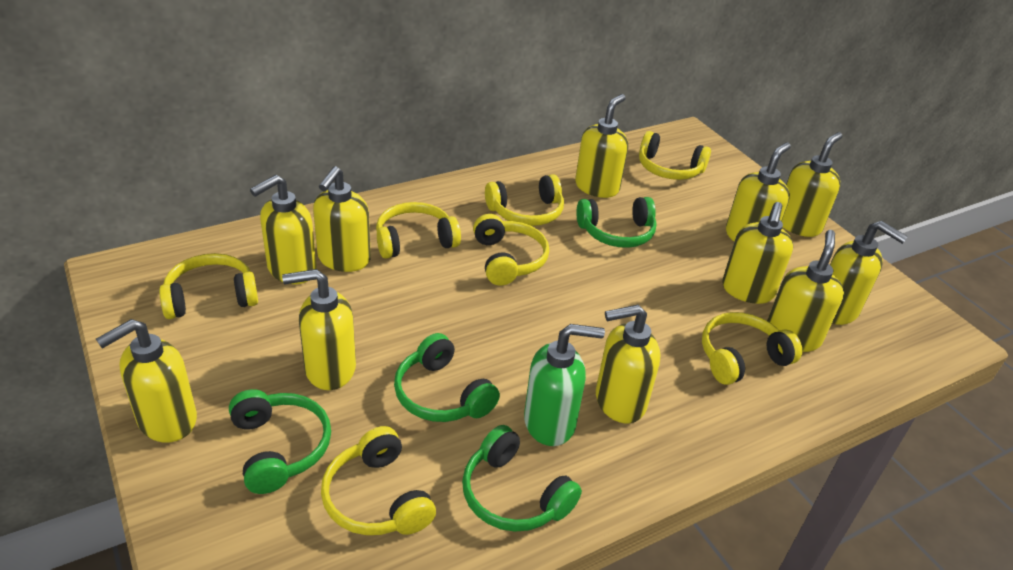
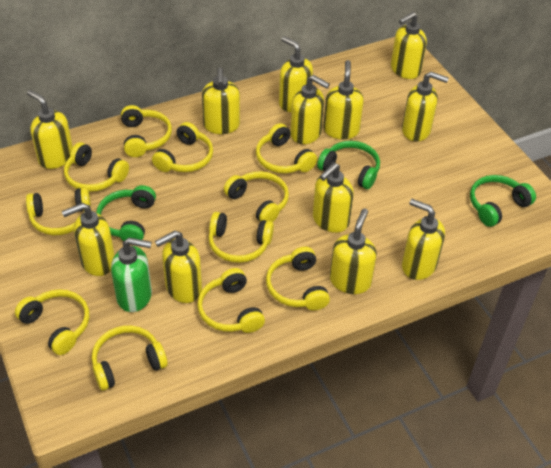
green headphones: [229,389,331,494] [394,333,500,422] [462,425,582,532] [576,197,657,248] = 4 -> [96,185,156,241] [317,141,380,189] [470,175,536,227] = 3
yellow headphones: [159,253,258,319] [321,426,436,535] [376,202,461,259] [473,214,549,286] [485,174,564,226] [639,131,711,180] [702,312,802,385] = 7 -> [15,289,89,355] [26,188,91,235] [64,142,129,192] [92,326,168,391] [121,105,172,157] [152,122,213,172] [197,268,265,333] [208,212,274,263] [224,171,289,222] [256,123,317,174] [266,247,330,311] = 11
yellow soap dispenser: [96,319,197,442] [250,175,317,284] [282,269,356,390] [313,166,371,272] [575,94,628,198] [596,305,660,423] [722,202,793,304] [726,142,791,241] [767,230,844,352] [782,132,842,237] [830,221,908,325] = 11 -> [27,90,73,169] [62,203,115,276] [155,231,202,303] [202,68,240,134] [279,36,313,112] [291,75,330,144] [313,163,354,233] [323,60,364,139] [330,208,377,294] [391,12,427,79] [402,71,449,142] [402,199,445,280] = 12

